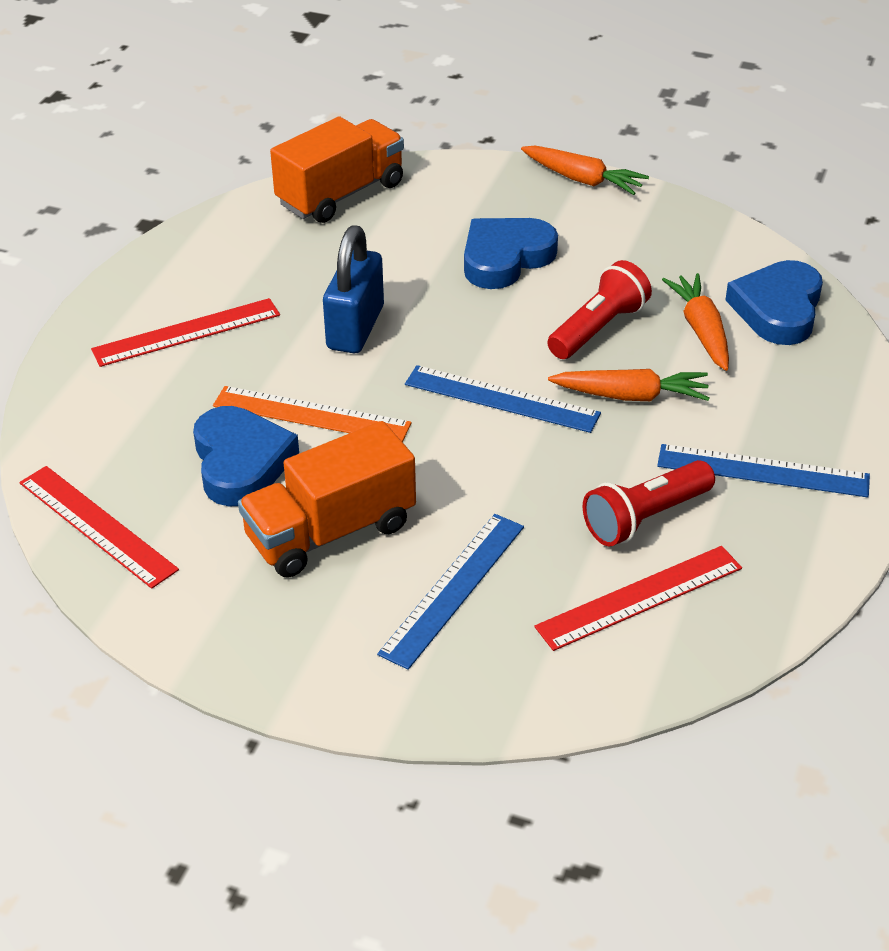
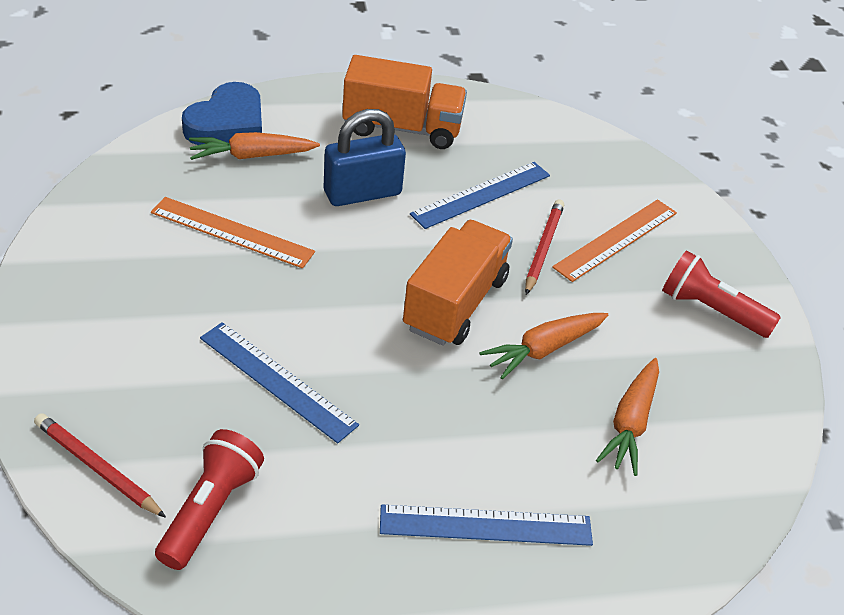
blue heart: [193,406,299,507] [464,218,558,289] [725,260,823,345] = 3 -> [182,82,262,145] = 1
orange ruler: [213,386,411,442] = 1 -> [151,197,315,268] [552,200,677,282] = 2
red pencil: none = 0 -> [34,413,166,518] [525,199,564,295] = 2
red ruler: [19,466,179,589] [91,298,280,367] [534,546,742,651] = 3 -> none = 0

